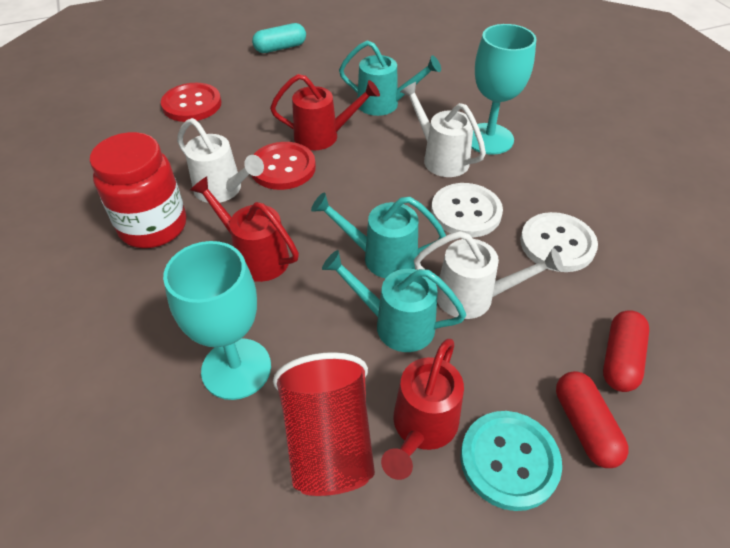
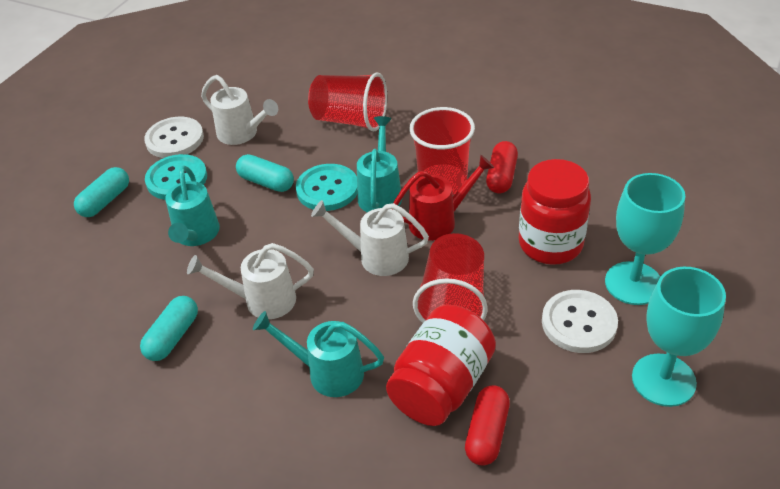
red button: [161,83,221,122] [252,142,316,190] = 2 -> none = 0
red cup: [273,352,375,496] = 1 -> [308,73,387,131] [409,107,475,195] [413,233,488,323] = 3
red jar: [90,132,186,248] = 1 -> [386,305,496,426] [519,159,591,265] = 2
red watering can: [190,176,299,282] [270,74,380,150] [381,339,464,480] = 3 -> [393,155,494,241] = 1
turquoise button: [460,411,562,511] = 1 -> [145,154,207,200] [296,164,357,211] = 2
turquoise capsule: [252,23,306,53] = 1 -> [74,167,129,217] [140,296,198,361] [236,154,294,192] = 3

